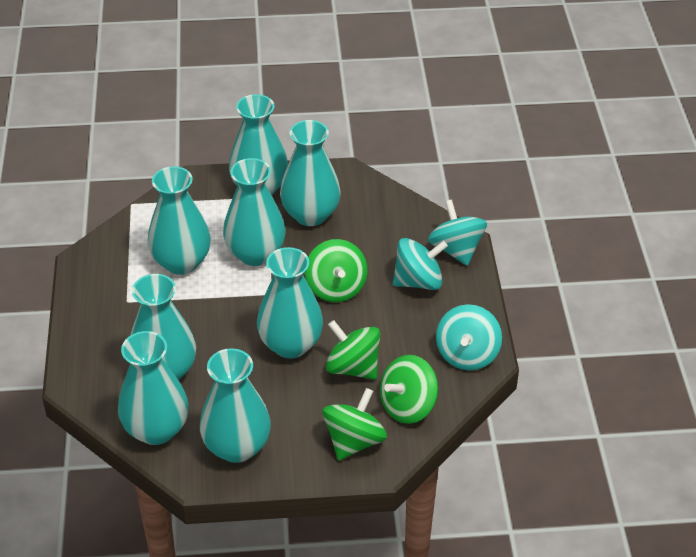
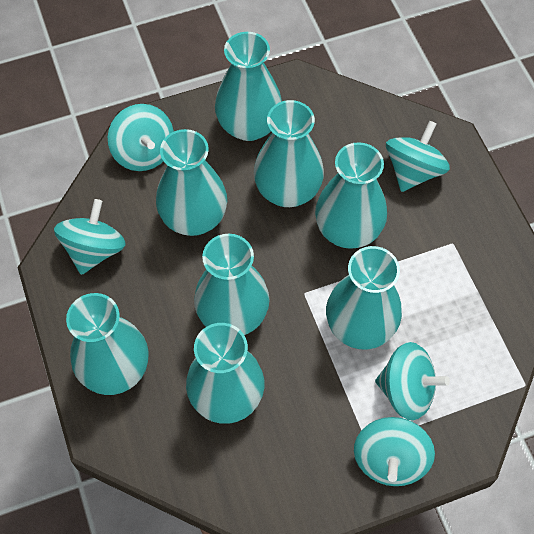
green spinning top: [305,239,367,302] [322,388,387,461] [326,320,380,380] [380,355,438,424] = 4 -> none = 0
turquoise spinning top: [393,238,448,290] [428,200,487,266] [436,304,502,370] = 3 -> [54,199,126,275] [108,104,174,171] [354,417,435,486] [375,342,450,420] [386,121,450,192] = 5

